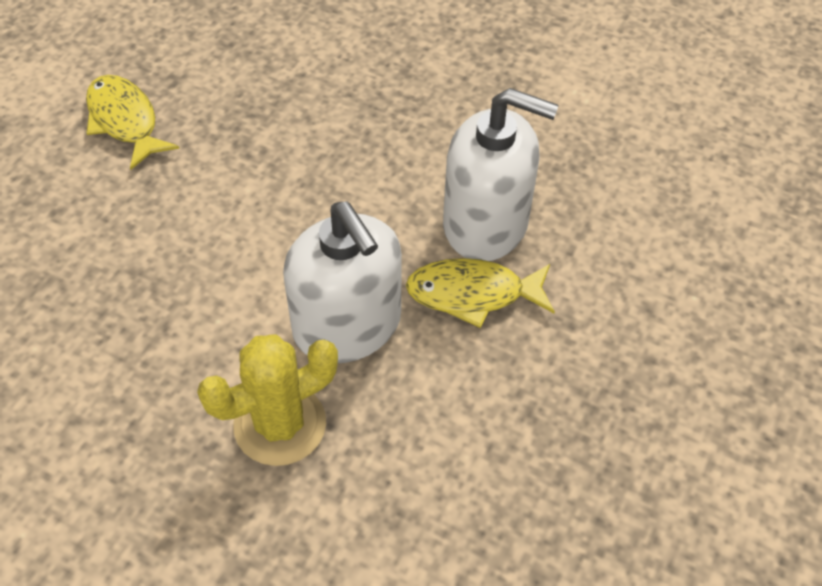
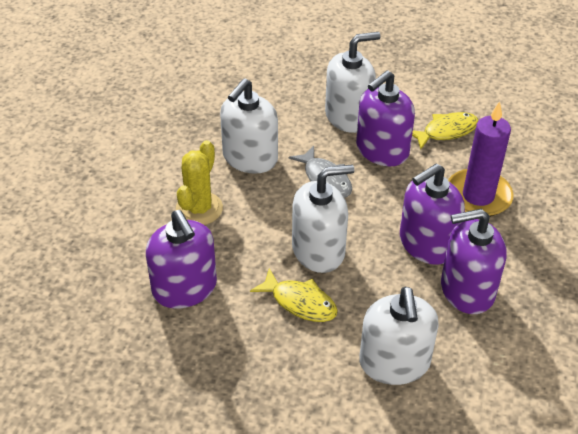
grey fish: none = 0 -> [289,146,352,198] = 1
purple candle: none = 0 -> [448,101,514,217] = 1
purple soap dispenser: none = 0 -> [146,210,217,309] [356,70,415,166] [400,163,465,265] [441,209,507,314] = 4
white soap dispenser: [283,201,402,363] [443,88,559,261] = 2 -> [220,78,278,174] [292,165,354,273] [325,32,381,133] [359,287,439,385] = 4

